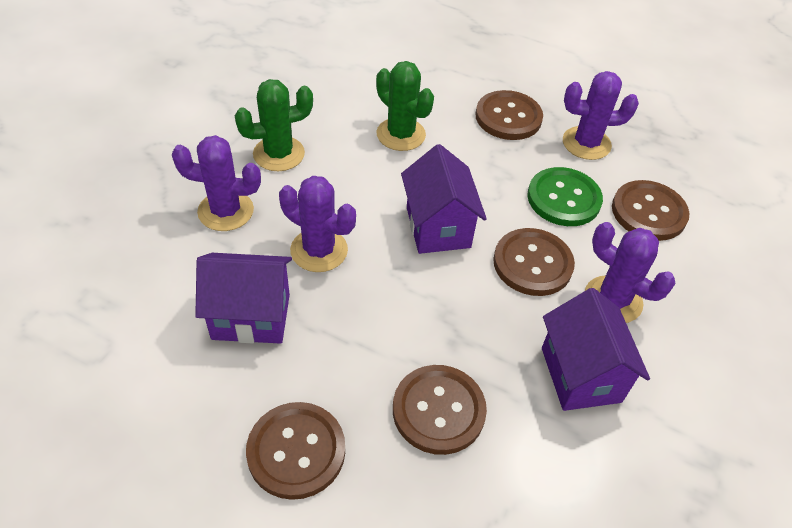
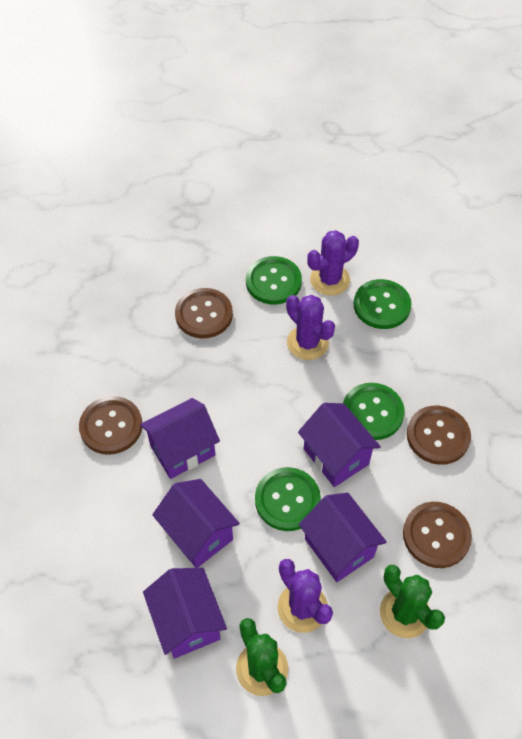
brown button: [246,402,345,500] [393,365,487,455] [475,90,543,140] [493,228,575,296] [612,180,690,241] = 5 -> [79,396,142,455] [175,288,233,338] [403,502,472,568] [407,406,471,465] = 4
green button: [527,167,603,226] = 1 -> [246,256,302,304] [255,467,321,531] [343,383,405,440] [354,279,412,329] = 4
purple cactus: [172,135,261,231] [279,176,356,272] [563,71,639,160] [585,222,675,323] = 4 -> [278,559,333,633] [286,295,335,360] [307,230,359,296] = 3
purple house: [195,253,292,344] [401,144,487,254] [542,288,650,411] = 3 -> [140,398,220,479] [143,568,227,659] [152,479,240,568] [298,403,381,487] [299,493,386,582] = 5

